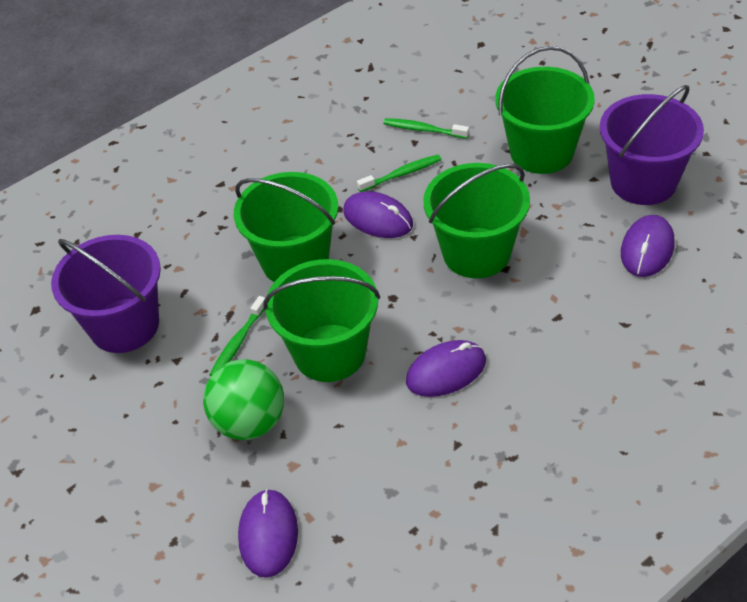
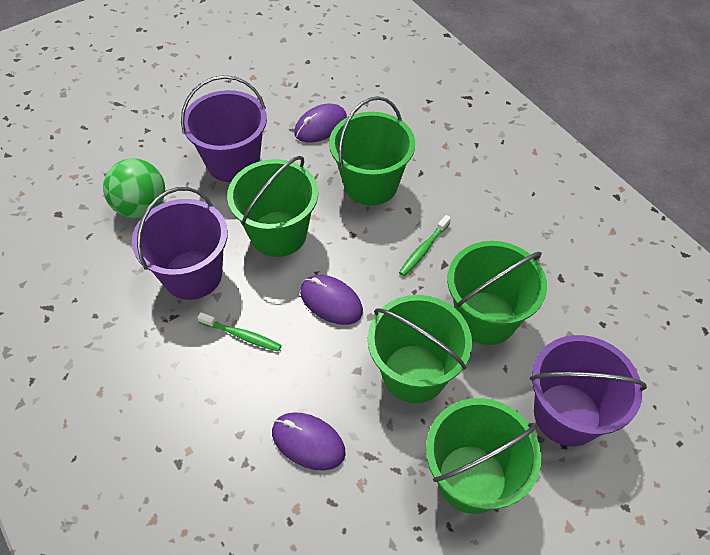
green bucket: [234,172,338,282] [263,259,380,382] [423,163,530,278] [495,46,595,174] = 4 -> [227,156,318,257] [329,96,415,206] [368,295,472,403] [426,398,541,514] [447,241,547,345] = 5
green toothbrush: [210,296,265,376] [357,155,441,192] [383,118,469,139] = 3 -> [197,312,282,352] [399,215,451,276] = 2
purple bucket: [51,235,161,353] [600,85,704,205] = 2 -> [132,187,228,300] [181,75,267,182] [530,335,647,446] = 3
purple mouse: [238,489,298,578] [343,191,413,238] [406,340,486,397] [621,215,675,277] = 4 -> [272,412,346,471] [294,104,347,143] [300,275,363,325] = 3

